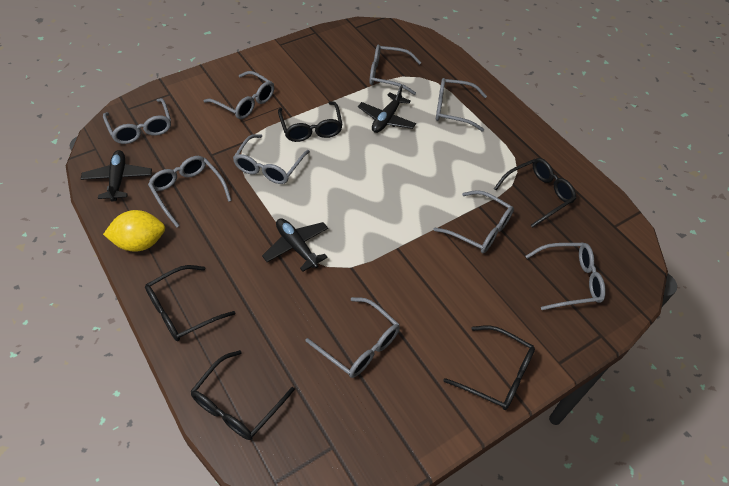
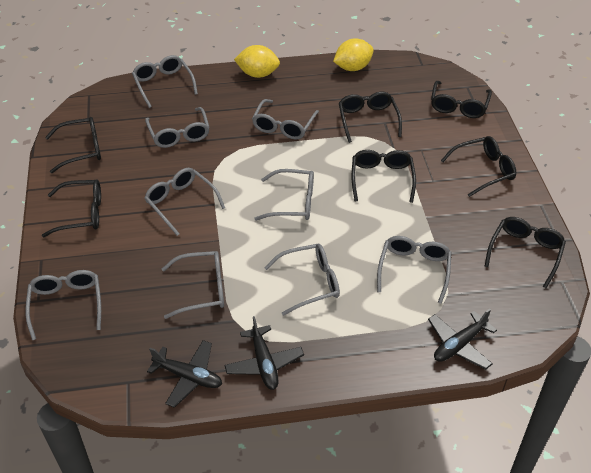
black glasses: [145,265,235,341] [190,350,295,440] [278,101,343,142] [444,325,535,410] [494,158,576,228] = 5 -> [42,179,101,237] [45,117,101,173] [339,92,402,143] [352,150,416,203] [431,81,492,118] [441,136,516,197] [485,217,566,288] = 7
yellow lemon: [103,210,165,252] = 1 -> [234,45,280,78] [333,38,374,71] = 2

